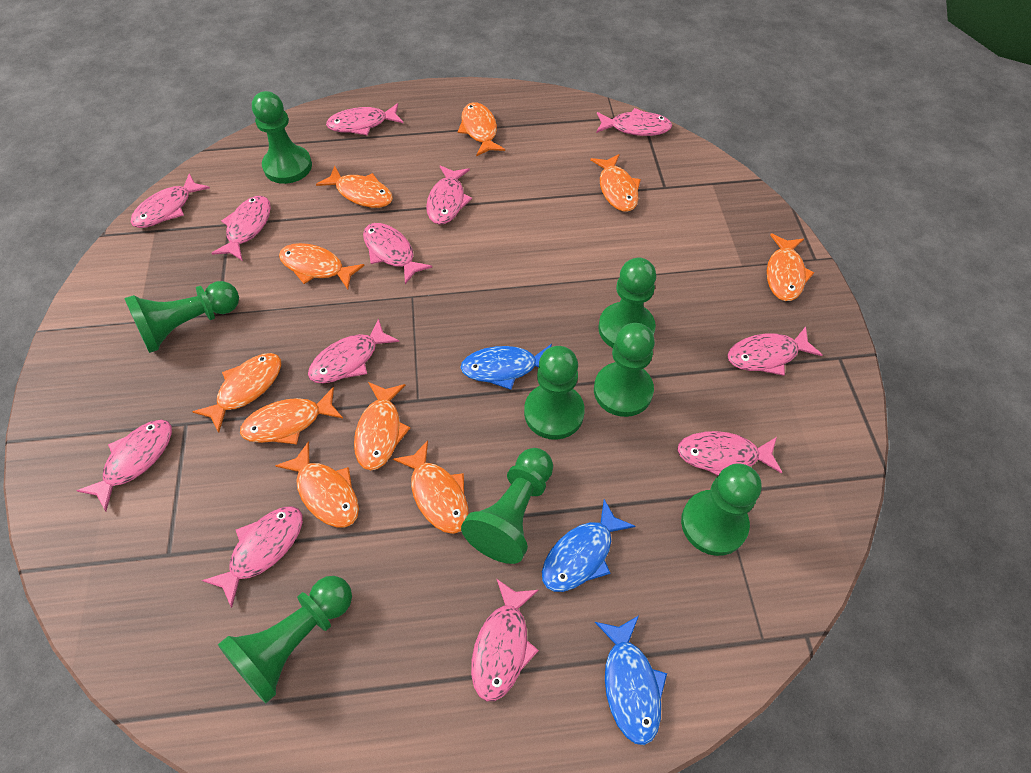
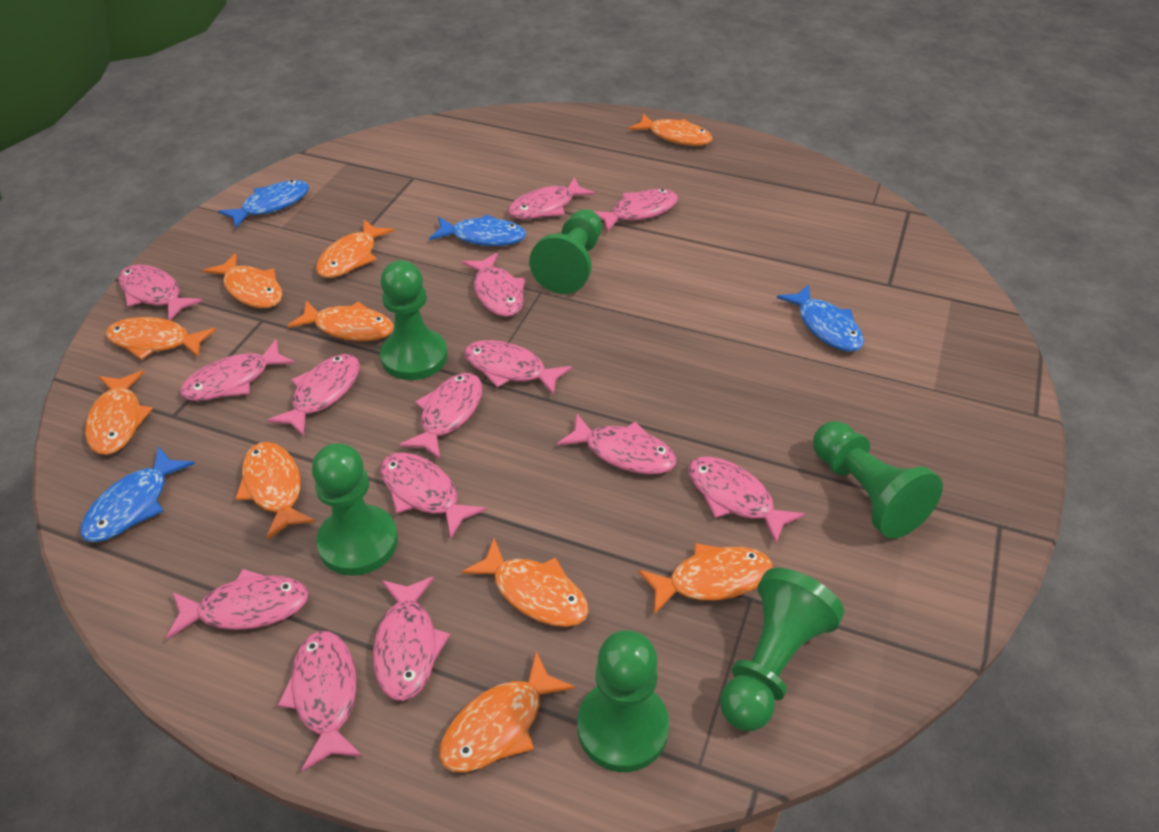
blue fish: [460,344,552,390] [542,499,636,592] [595,616,667,745] = 3 -> [81,446,195,542] [218,180,309,228] [429,214,526,246] [777,284,864,352] = 4
green pawn: [124,281,239,353] [218,576,352,704] [252,91,312,184] [461,448,553,564] [524,346,585,440] [594,323,655,417] [598,258,656,348] [681,463,761,556] = 8 -> [312,443,398,576] [380,260,448,380] [529,209,602,294] [577,630,669,772] [720,568,844,731] [813,421,943,538] = 6
pink fish: [77,420,172,511] [130,173,210,228] [202,506,303,608] [211,196,271,261] [308,318,399,383] [326,103,403,136] [363,223,432,284] [426,165,472,225] [471,578,539,701] [596,108,672,136] [677,431,782,476] [727,327,822,376] = 12 -> [118,265,203,321] [166,569,309,639] [180,339,295,401] [267,354,360,437] [278,631,363,771] [373,576,450,701] [380,453,487,539] [399,373,482,459] [462,253,526,317] [464,340,572,396] [508,177,595,220] [557,414,677,474] [593,189,678,232] [688,457,805,544] = 14

